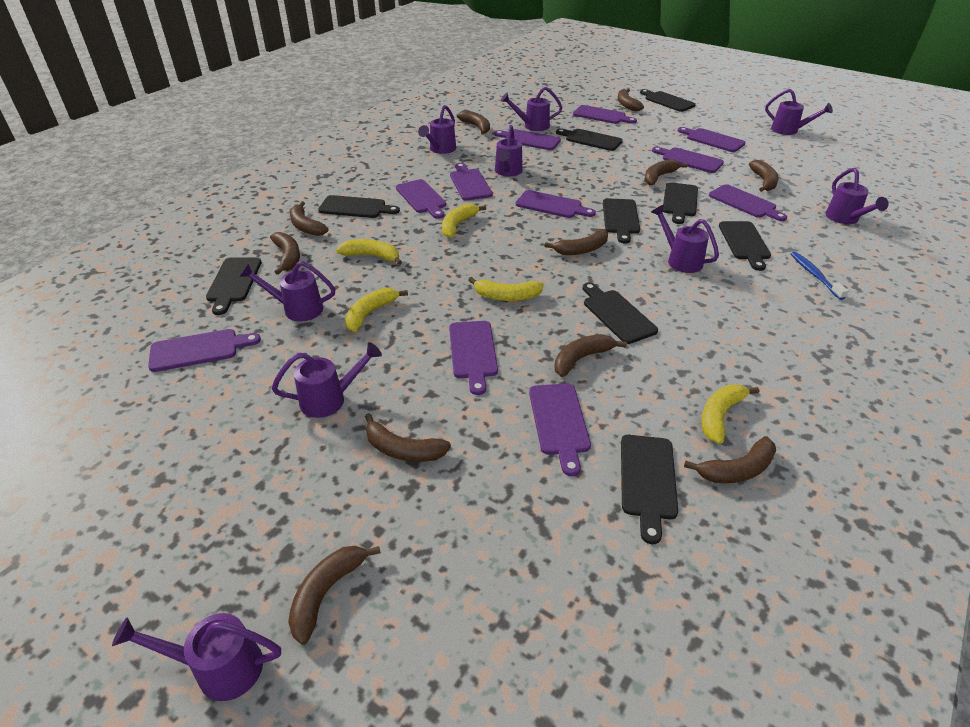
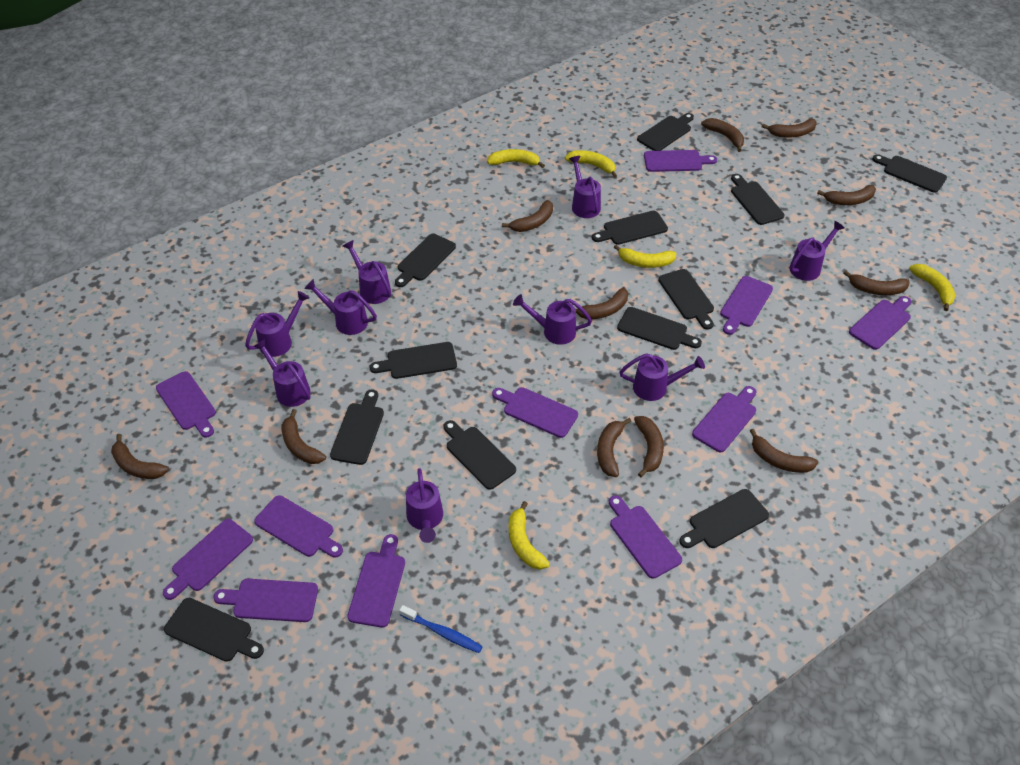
black cutting board: [206,257,261,315] [318,195,400,218] [556,129,623,151] [583,282,658,344] [603,198,640,244] [621,435,678,544] [640,89,696,112] [663,182,698,224] [719,221,771,271] = 9 -> [164,598,264,662] [330,390,384,465] [369,342,457,379] [395,234,456,287] [443,420,516,490] [592,210,668,245] [617,307,702,350] [637,113,694,151] [658,269,714,330] [679,489,769,548] [731,174,785,225] [872,154,947,193] = 12

